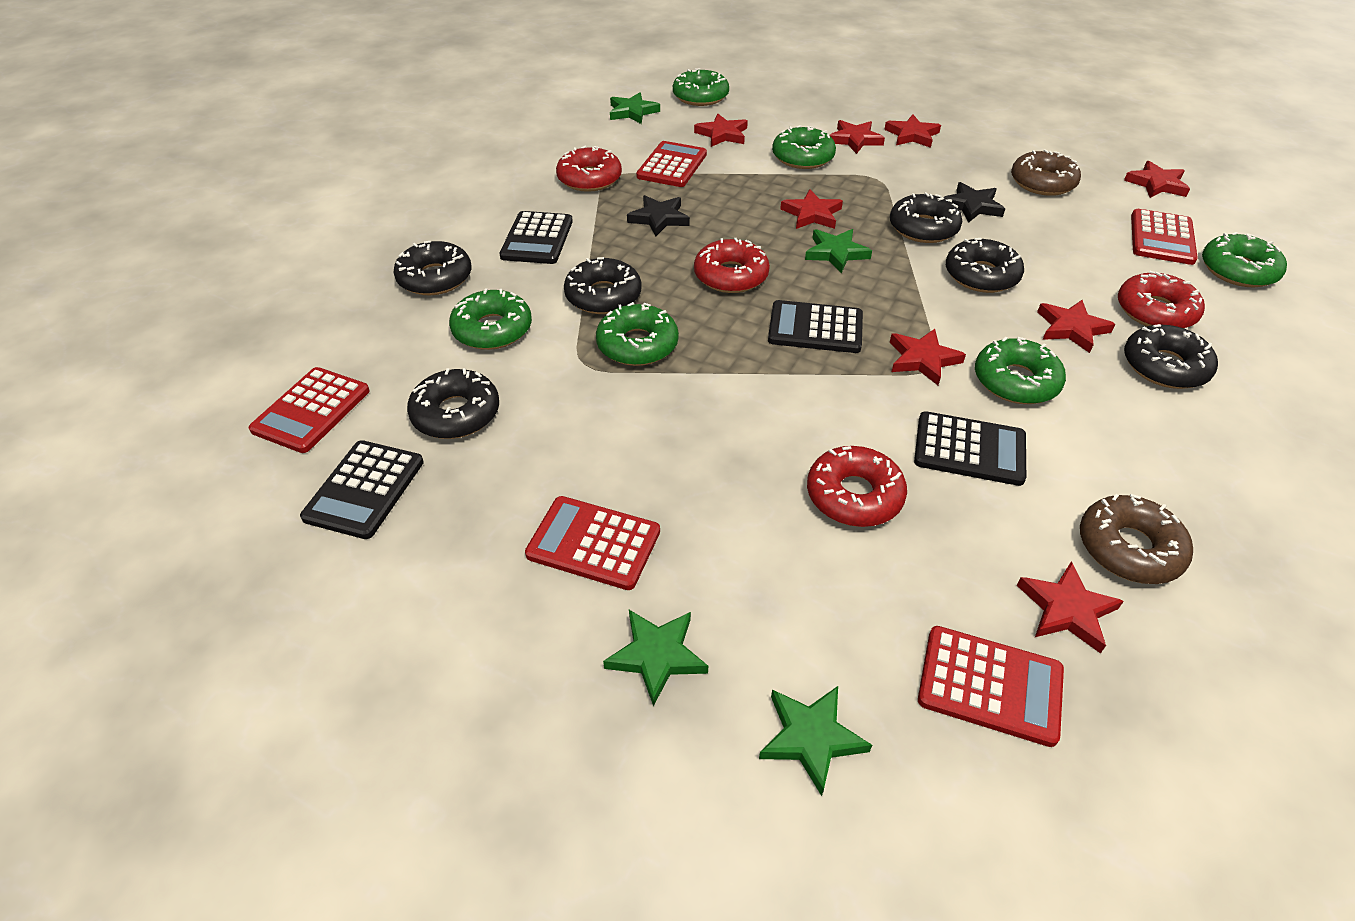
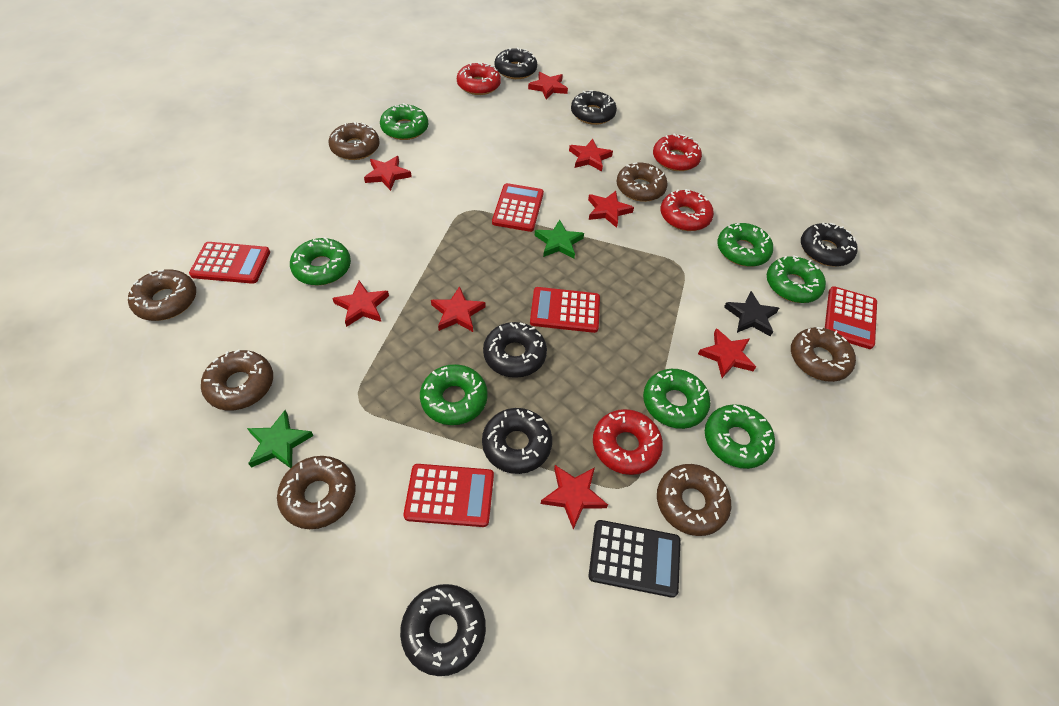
black calculator: [300,440,424,539] [499,211,573,264] [768,300,863,353] [914,411,1026,486] = 4 -> [588,520,681,598] = 1
black star: [627,195,690,236] [944,182,1005,223] = 2 -> [724,291,779,336] = 1
brown donut: [1011,149,1081,196] [1080,494,1193,584] = 2 -> [128,269,196,321] [201,349,273,410] [277,456,356,529] [328,122,380,160] [616,162,668,202] [657,464,731,536] [791,327,856,382] = 7
green donut: [449,288,532,350] [596,302,679,366] [673,68,729,106] [772,125,836,169] [975,337,1066,404] [1202,232,1287,287] = 6 -> [290,237,351,286] [380,103,428,140] [420,364,488,425] [643,369,710,429] [705,404,775,469] [717,223,773,267] [767,255,826,303] = 7
green star: [603,610,708,706] [610,92,660,124] [759,686,872,796] [805,229,872,273] = 4 -> [247,410,314,468] [535,220,584,259] = 2

